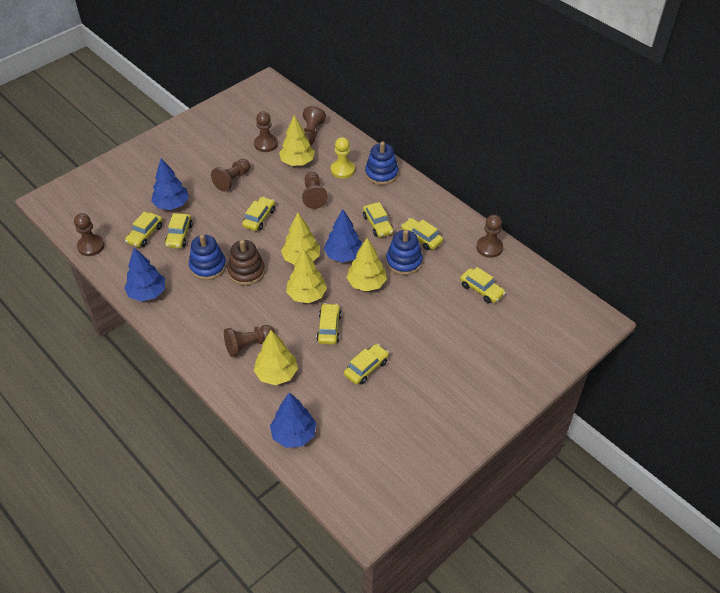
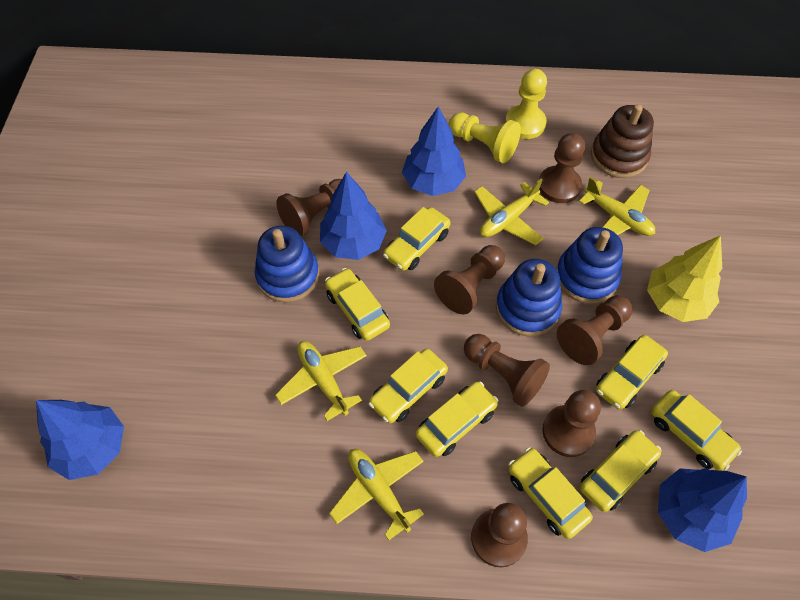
yellow pawn: [331,137,355,179] = 1 -> [449,112,521,163] [505,69,547,139] = 2
yellow plane: none = 0 -> [275,341,367,421] [329,449,424,540] [474,178,549,245] [579,177,655,236] = 4
yellow tree: [254,330,298,385] [279,115,315,166] [281,213,320,265] [286,249,327,303] [346,238,387,291] = 5 -> [647,235,722,322] = 1

